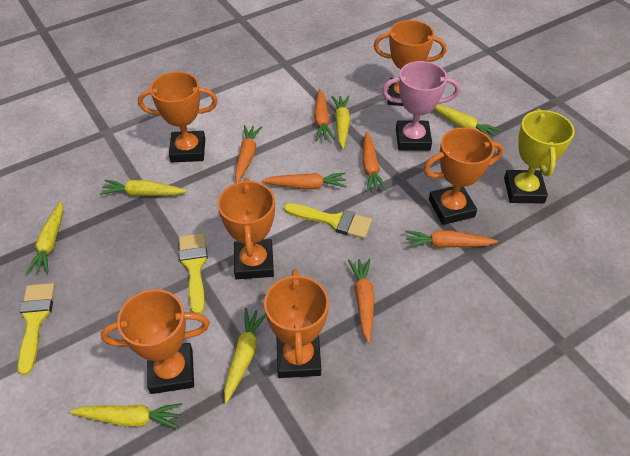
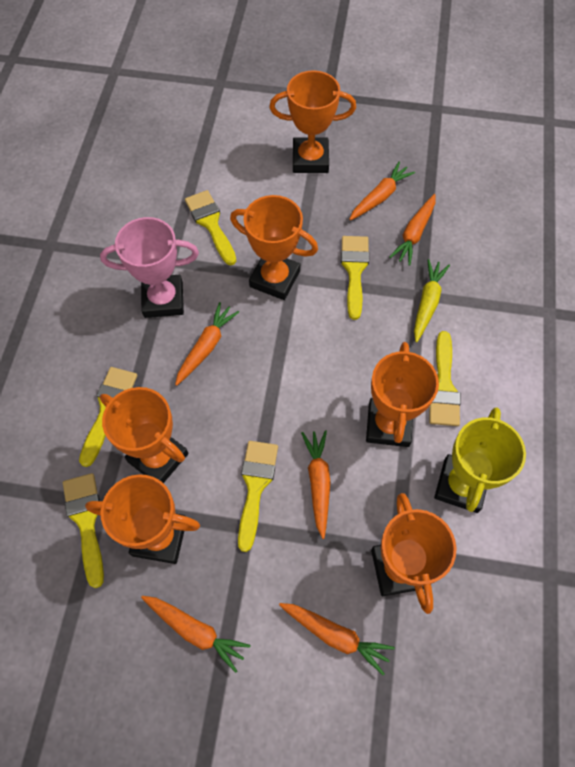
yellow brush: [17,283,55,375] [179,233,208,314] [284,203,372,239] = 3 -> [63,473,104,588] [79,367,137,467] [185,190,236,265] [238,441,278,552] [341,236,369,320] [429,331,461,426] = 6
yellow carrot: [26,201,63,274] [69,403,183,429] [100,180,187,196] [224,308,266,403] [331,96,350,149] [434,104,500,140] = 6 -> [414,259,450,342] = 1

